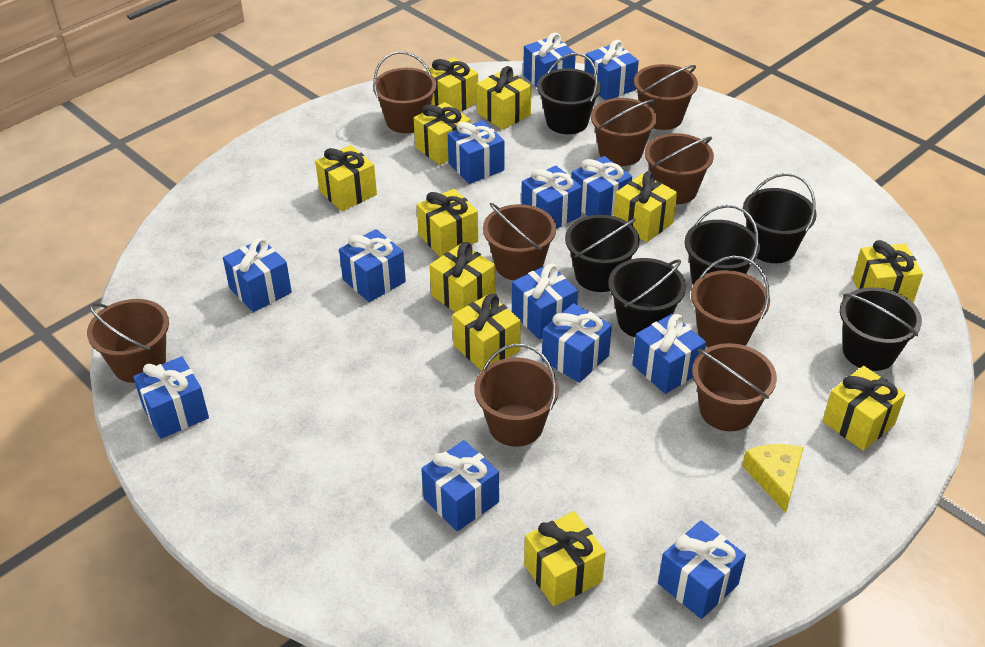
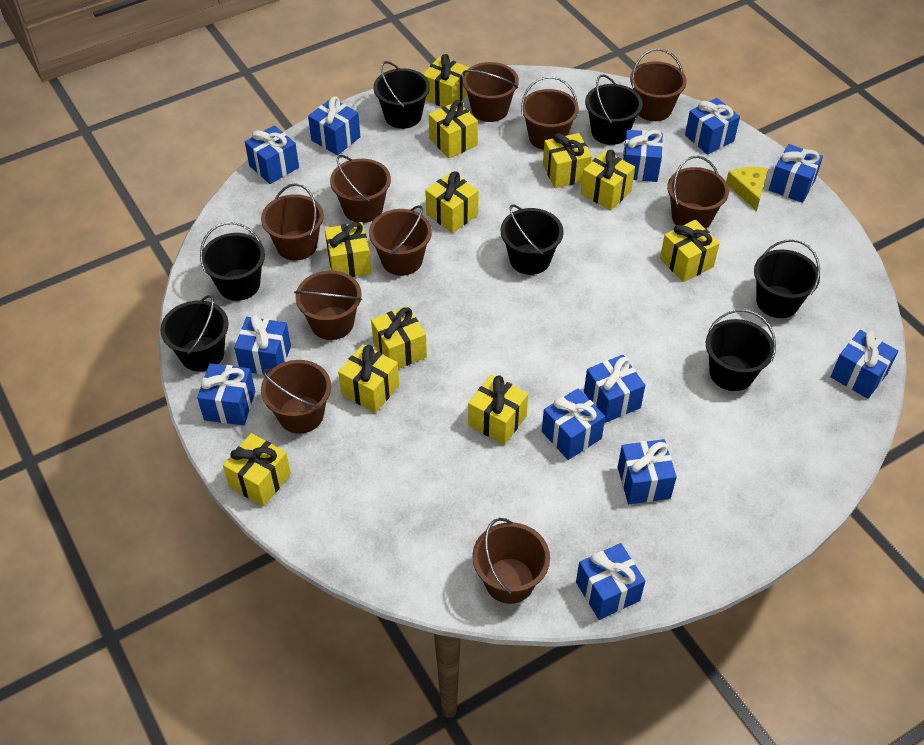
black bucket: [537,53,601,134] [565,215,640,292] [608,258,686,337] [684,205,760,285] [743,173,817,263] [840,287,922,371] = 6 -> [160,295,229,372] [200,222,265,301] [373,61,430,129] [501,204,564,275] [585,74,643,145] [706,309,776,391] [754,239,820,318] = 7
blue gift: [133,356,209,439] [223,237,292,312] [339,229,406,302] [421,440,499,531] [448,120,504,184] [512,263,578,340] [521,166,583,229] [523,32,576,87] [542,303,612,383] [571,156,632,216] [585,40,639,100] [632,314,706,394] [658,520,746,619] = 13 -> [197,363,255,425] [234,314,291,375] [245,125,299,184] [308,97,360,155] [542,389,605,460] [576,543,645,620] [584,355,645,423] [618,439,677,504] [623,130,663,182] [685,98,740,155] [769,144,823,203] [831,330,898,399] = 12
brown bucket: [87,299,169,383] [373,51,437,133] [474,344,559,447] [483,203,556,280] [591,98,657,166] [634,64,698,130] [645,133,714,204] [691,256,770,347] [692,343,777,431] = 9 -> [261,183,324,261] [261,360,331,434] [294,270,362,340] [330,155,391,223] [369,205,432,276] [462,62,519,122] [472,518,550,604] [521,76,579,150] [630,48,687,121] [667,156,729,229] = 10

